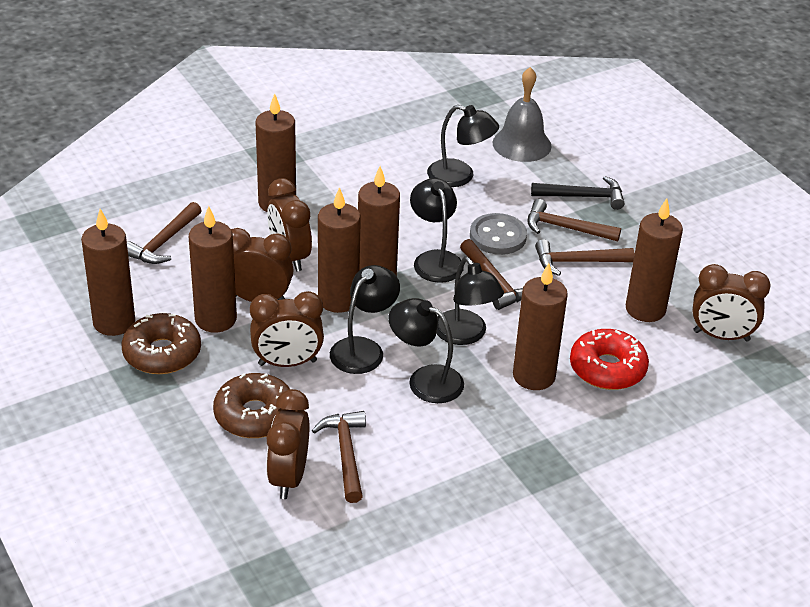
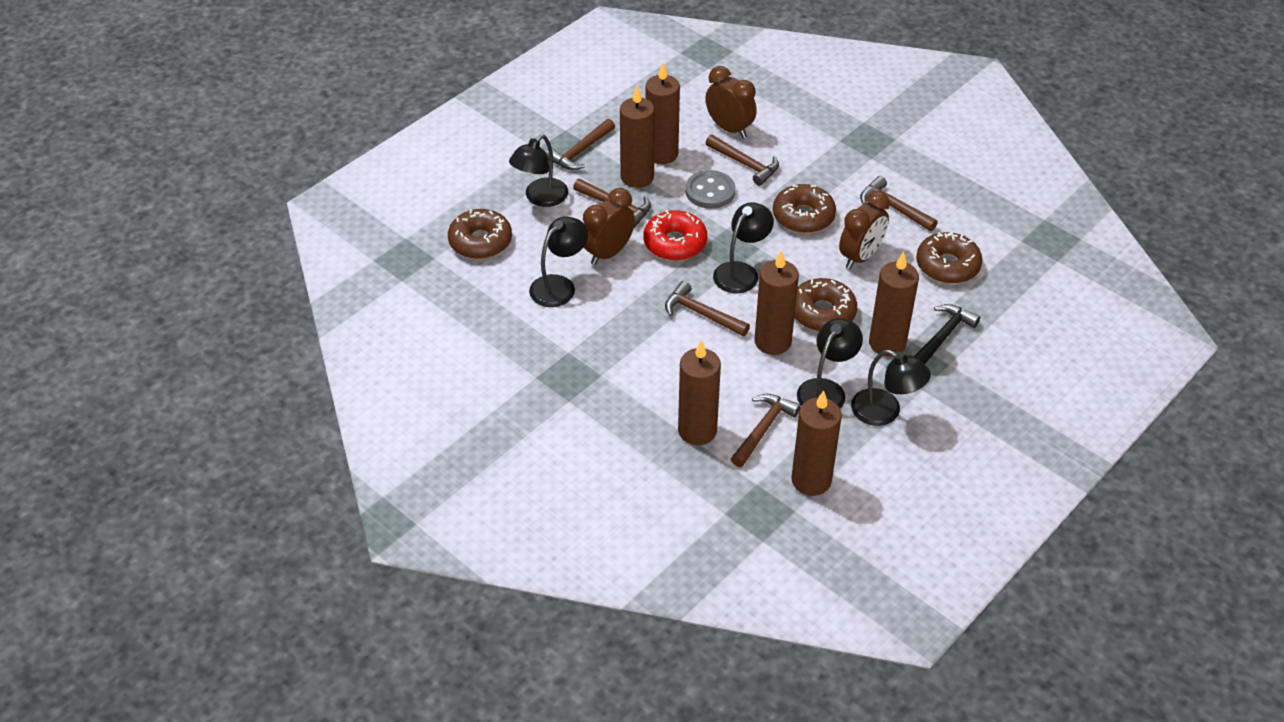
brown candle: [81,209,135,336] [189,206,237,332] [256,93,296,212] [318,187,361,313] [358,166,400,276] [513,263,568,390] [626,198,683,322] = 7 -> [620,86,655,188] [645,63,680,164] [678,340,721,445] [754,250,799,355] [792,390,842,496] [869,252,919,356] = 6
brown clock: [231,228,293,302] [250,291,324,367] [266,389,309,499] [267,178,312,271] [692,264,771,342] = 5 -> [583,188,635,265] [705,66,757,138] [839,191,890,269] = 3
brown donut: [121,313,201,374] [213,373,290,438] = 2 -> [448,209,512,259] [773,184,836,233] [794,278,857,331] [916,232,983,284] = 4
brown hammer: [127,202,202,264] [312,411,366,503] [460,239,523,310] [527,199,621,241] [535,239,635,276] = 5 -> [546,119,615,170] [573,179,651,228] [665,281,750,336] [705,134,779,186] [731,394,801,467] [860,176,938,231] = 6
grey bell: [492,67,552,162] = 1 -> none = 0

